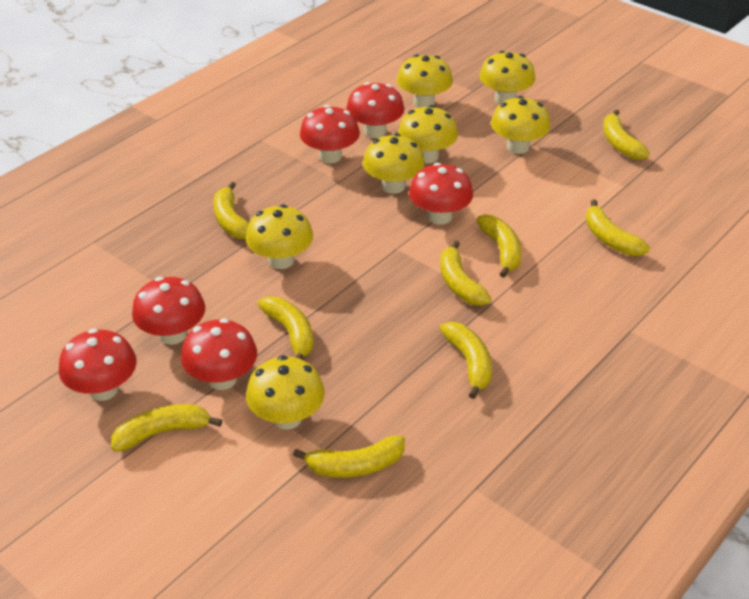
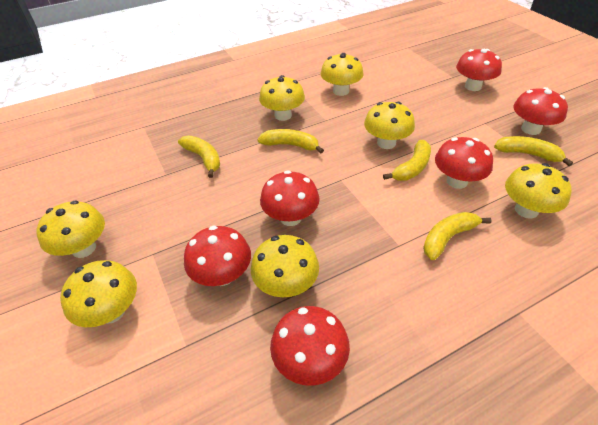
yellow banana: [111,404,222,452] [213,182,249,239] [258,296,314,359] [293,436,405,478] [440,241,491,306] [440,322,492,399] [476,214,521,278] [585,200,650,256] [603,110,650,160] = 9 -> [178,136,220,178] [257,129,324,153] [383,140,431,181] [423,212,492,260] [494,136,573,166] = 5

